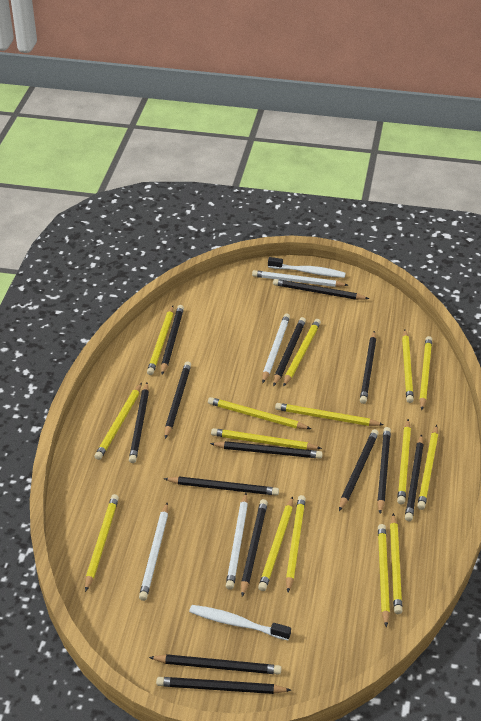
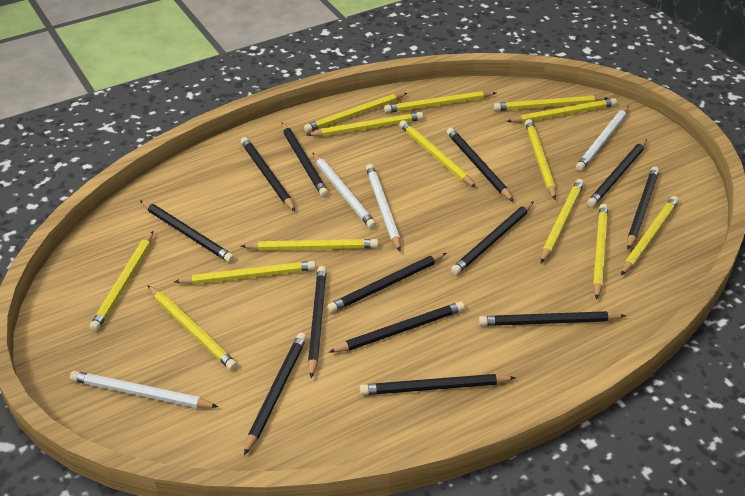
black pencil: [129,383,149,463] [149,654,281,675] [156,677,291,694] [161,305,184,375] [164,477,279,495] [165,361,191,439] [210,441,323,459] [241,499,268,597] [273,279,369,300] [273,317,306,386] [339,429,379,511] [360,331,376,404] [377,427,391,514] [405,434,424,521] = 14 -> [140,200,234,263] [241,137,295,211] [244,333,307,455] [282,123,328,197] [308,266,327,379] [327,253,447,313] [329,302,465,353] [360,374,516,395] [447,128,514,202] [451,201,534,275] [479,311,626,326] [587,139,647,207] [627,166,659,250] = 13
white toothbrush: [189,605,291,640] [268,257,346,278] = 2 -> none = 0
yellow pencil: [85,494,119,592] [94,383,142,460] [147,306,174,375] [208,397,311,429] [211,428,322,450] [258,496,293,591] [275,403,384,426] [283,319,321,387] [286,495,306,592] [378,524,390,627] [390,513,402,614] [397,419,411,505] [402,330,414,403] [417,425,438,510] [419,336,432,410] = 15 -> [89,231,153,331] [147,285,237,370] [174,261,316,284] [240,239,378,251] [304,93,407,132] [307,112,423,136] [384,91,496,113] [399,120,476,188] [494,95,608,111] [506,98,617,123] [525,119,556,200] [541,179,584,263] [593,204,608,300] [621,196,679,275] = 14

